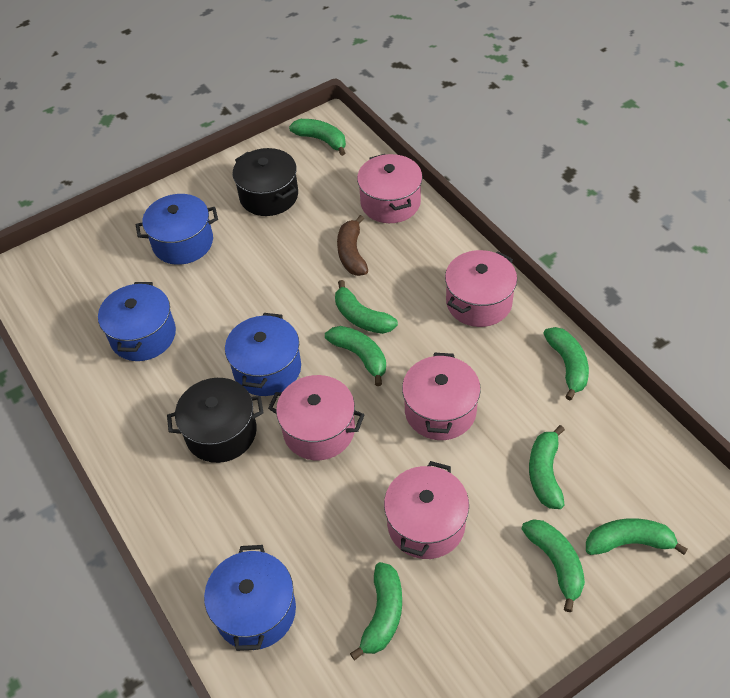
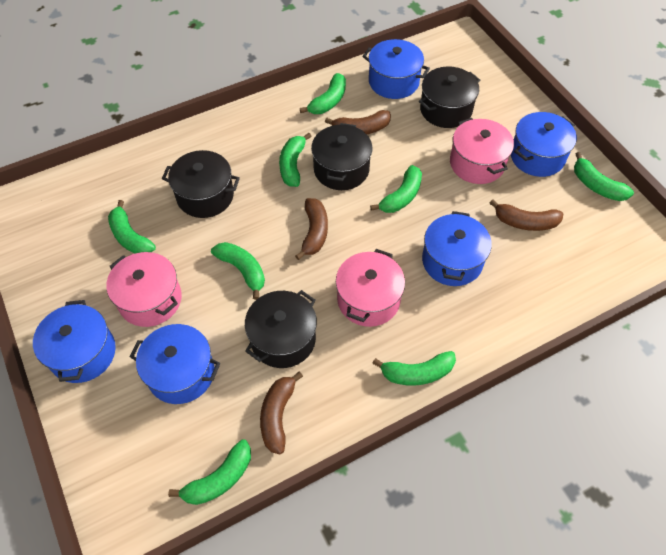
black pot: [167,378,264,463] [233,148,298,216] = 2 -> [162,150,240,218] [245,290,317,368] [311,123,373,190] [419,66,480,128] = 4
blue pot: [98,282,176,361] [136,194,218,265] [204,545,296,651] [225,313,301,396] = 4 -> [33,300,116,383] [130,324,220,404] [362,39,430,99] [422,211,492,286] [511,112,577,177] = 5
brown banana: [337,215,368,276] = 1 -> [260,372,303,455] [295,198,328,260] [325,110,391,134] [490,199,563,231] = 4
pink pot: [268,375,364,460] [357,154,423,223] [384,461,469,559] [402,353,481,440] [445,250,517,327] = 5 -> [106,252,182,327] [336,249,405,327] [450,118,514,184] = 3

